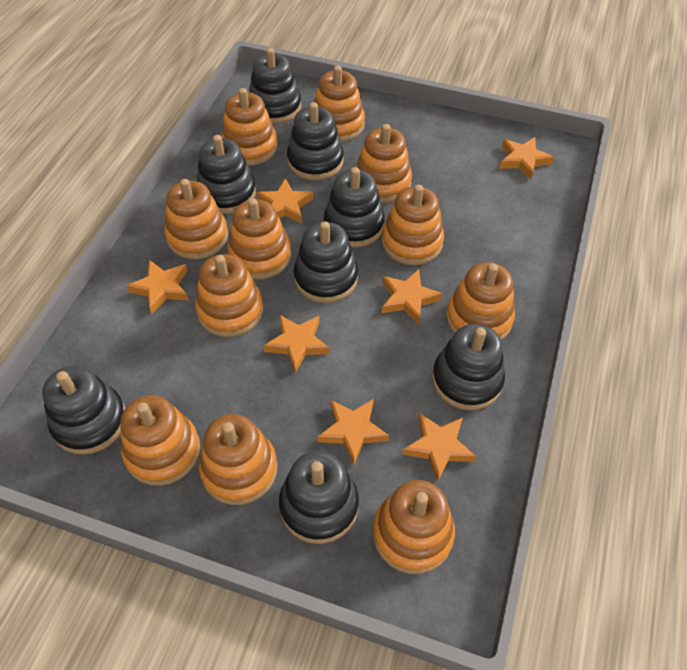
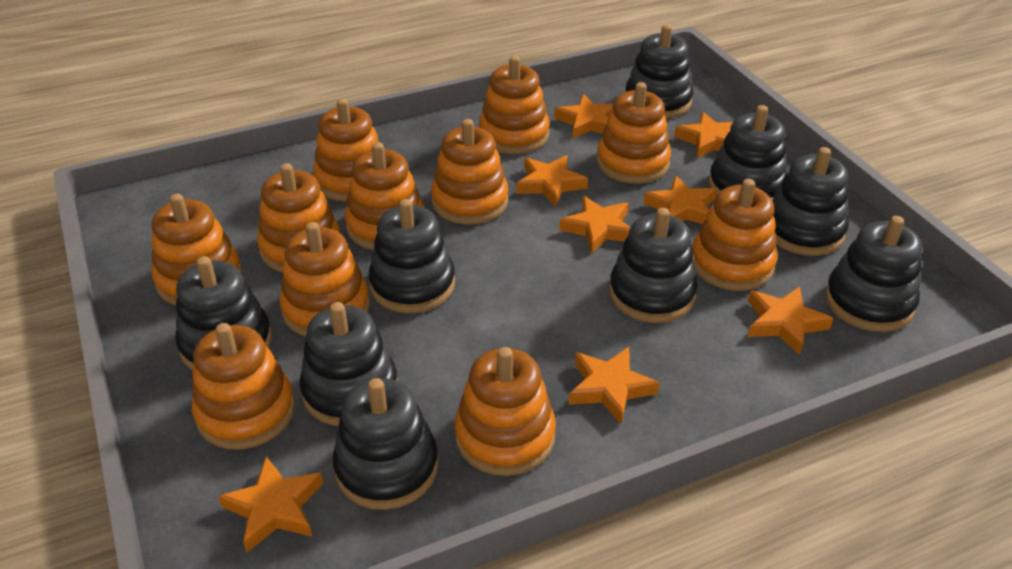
black stacking toy: [42,366,125,455] [197,135,256,214] [249,48,301,124] [279,451,359,544] [287,102,344,180] [294,221,358,303] [324,167,385,247] [432,324,505,410] = 8 -> [175,256,272,371] [299,302,398,426] [333,378,438,510] [369,199,455,313] [609,208,698,323] [626,25,693,119] [709,105,787,200] [773,147,849,256] [825,216,922,332] = 9
orange star: [127,260,189,314] [257,178,313,223] [263,314,330,373] [317,399,389,465] [382,269,442,324] [402,413,476,482] [499,137,554,180] = 7 -> [218,456,323,552] [516,155,588,207] [554,94,613,138] [559,196,631,254] [569,347,660,425] [643,176,717,224] [674,112,733,158] [748,286,834,355] = 8

